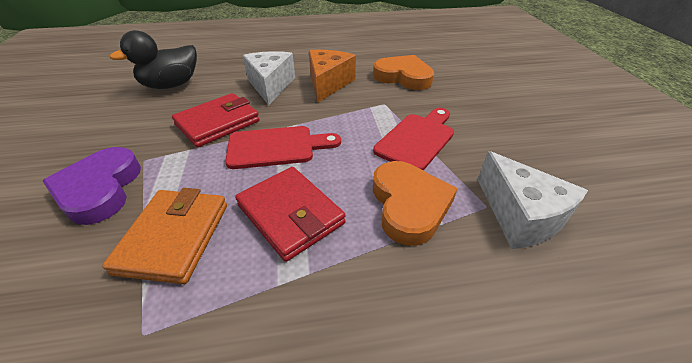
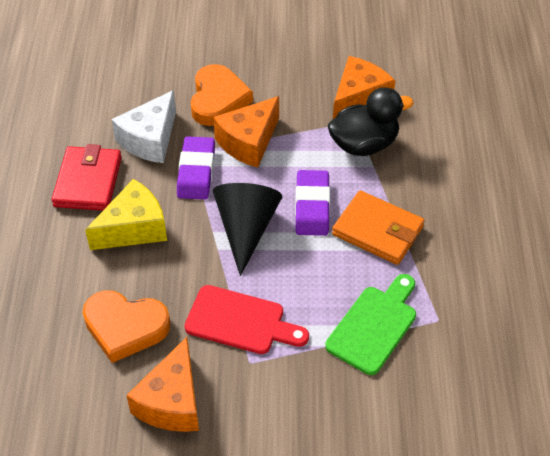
black cone: none = 0 -> [213,183,282,276] = 1
green cutting board: none = 0 -> [325,274,416,375] = 1
orange cheese: [309,50,356,103] = 1 -> [126,337,199,432] [213,96,279,168] [333,56,395,119] = 3
purple eraser: none = 0 -> [177,136,215,200] [295,170,330,236] = 2
purple heart: [43,147,141,225] = 1 -> none = 0
red cutting board: [225,126,341,169] [373,108,454,170] = 2 -> [185,285,309,354] = 1
red wallet: [172,93,260,147] [235,167,346,262] = 2 -> [52,144,122,211] = 1
white cheese: [243,51,295,105] [477,151,588,249] = 2 -> [112,90,176,163] = 1
yellow cheese: none = 0 -> [85,179,167,250] = 1

